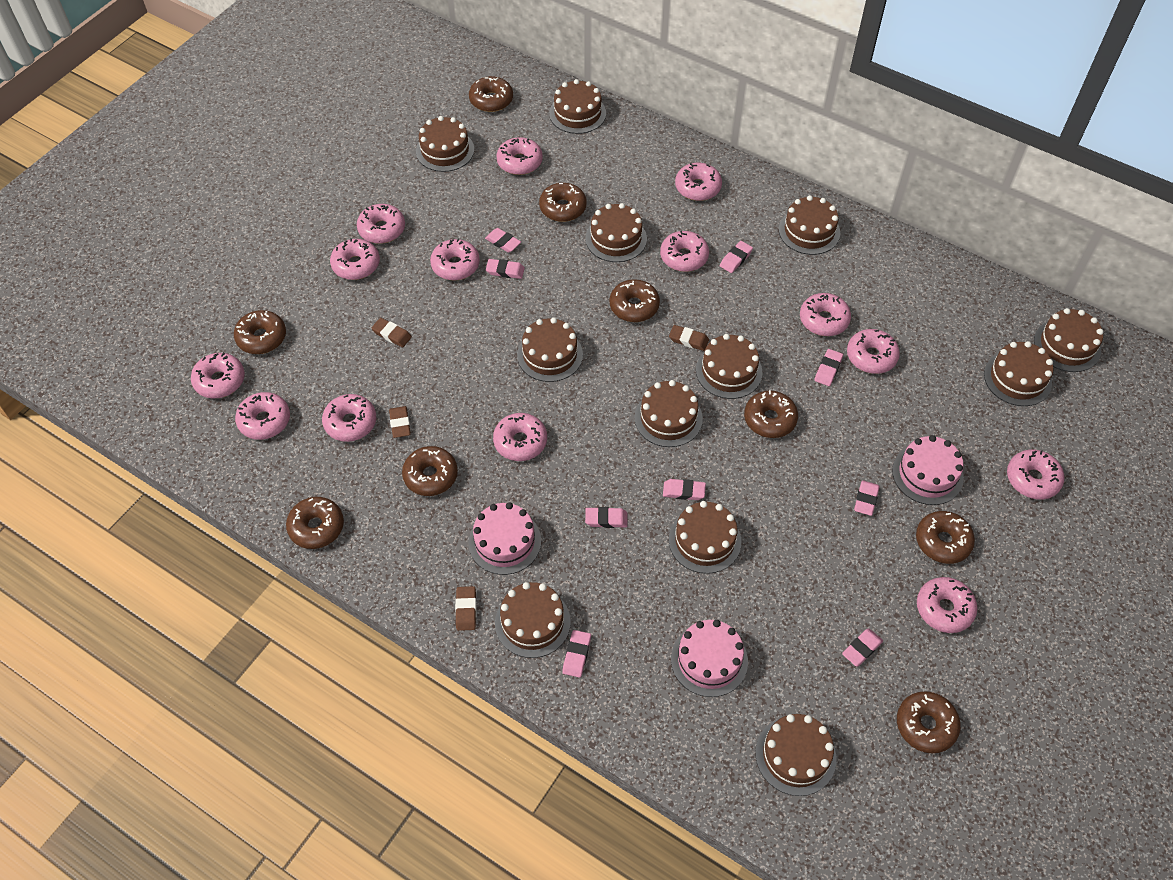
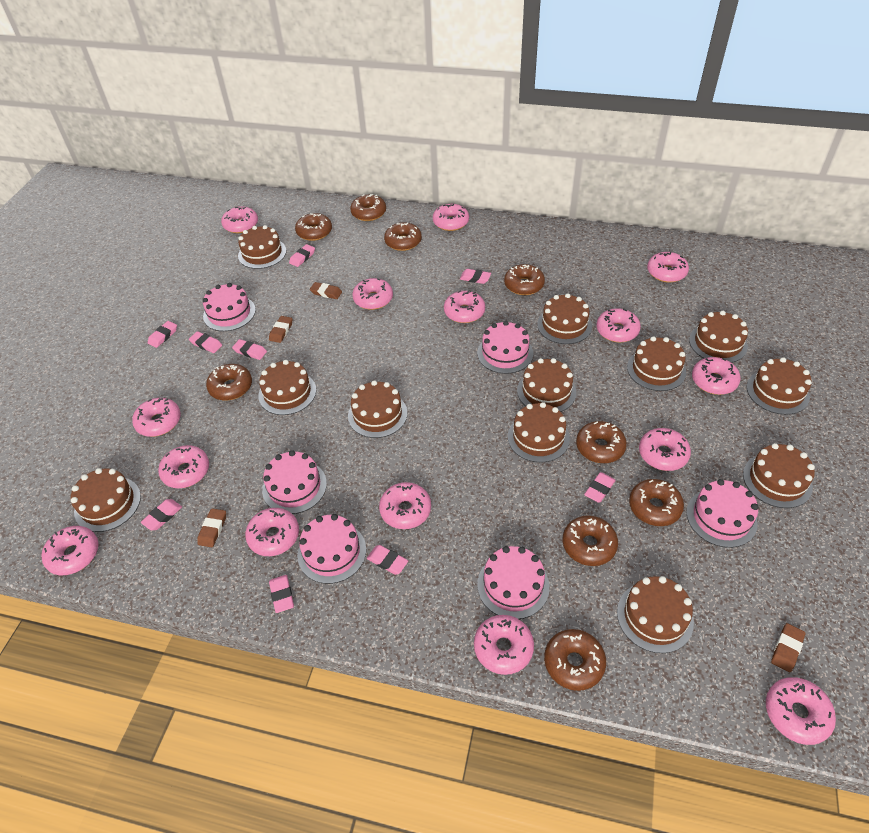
pink cake: [468,502,541,575] [671,620,748,697] [892,435,964,505] = 3 -> [203,283,256,331] [262,450,327,514] [297,514,366,584] [477,321,533,374] [477,546,550,619] [687,479,758,548] = 6
pink donut: [191,353,245,399] [235,392,290,440] [322,394,376,442] [330,238,380,280] [357,204,405,244] [430,239,480,281] [493,413,547,461] [496,137,543,175] [660,231,709,272] [675,163,722,201] [800,293,851,336] [847,329,900,374] [917,577,977,633] [1007,449,1064,500] = 14 -> [42,526,99,575] [132,398,181,437] [158,445,209,488] [221,206,258,233] [245,508,299,556] [352,278,393,310] [379,482,431,529] [433,203,469,231] [444,290,485,323] [474,615,534,675] [596,308,641,342] [639,428,691,471] [647,252,689,282] [692,357,741,395] [766,677,836,745] = 15

